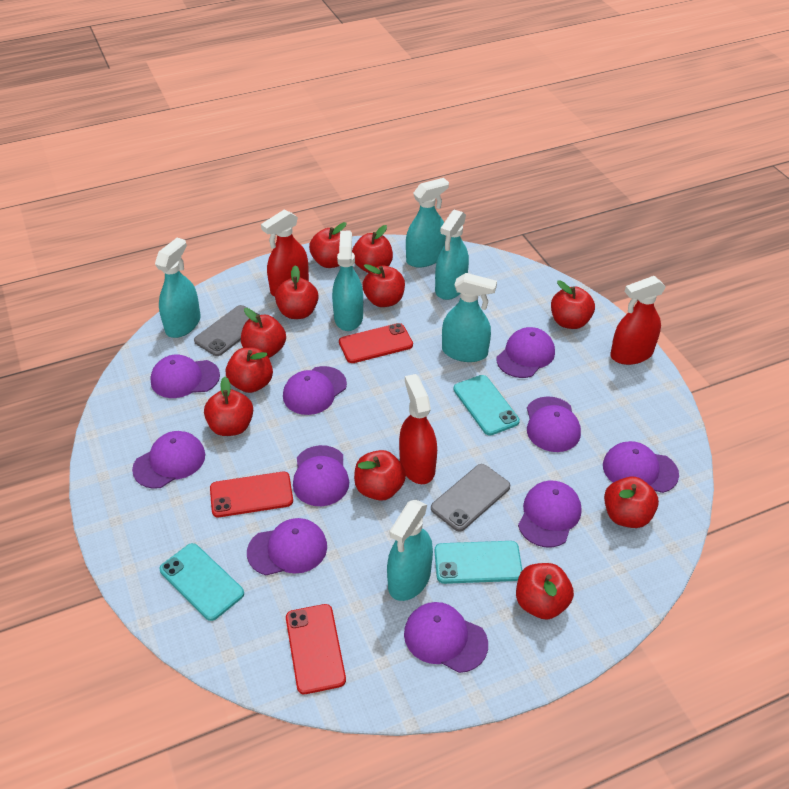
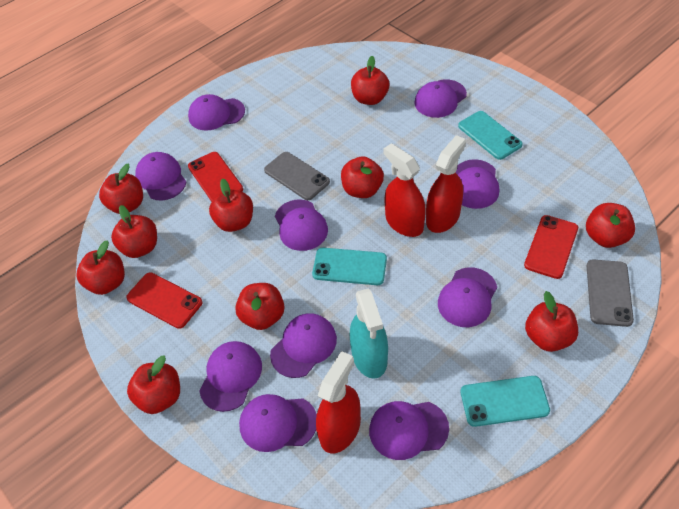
red apple: [204,377,253,436] [226,348,273,393] [241,308,286,358] [275,265,319,319] [309,222,346,268] [352,225,393,273] [354,450,406,501] [362,264,405,307] [516,563,574,620] [551,280,595,329] [604,477,659,528] = 11 -> [76,240,125,295] [99,163,143,214] [111,205,157,258] [127,356,180,414] [209,178,253,232] [235,283,284,330] [341,156,384,198] [351,56,389,105] [525,291,578,352] [586,203,635,248] = 10
turquoise spray bottle: [155,238,200,338] [332,231,363,331] [387,500,433,601] [406,178,449,268] [435,210,469,300] [442,273,497,362] = 6 -> [350,288,388,379] = 1

